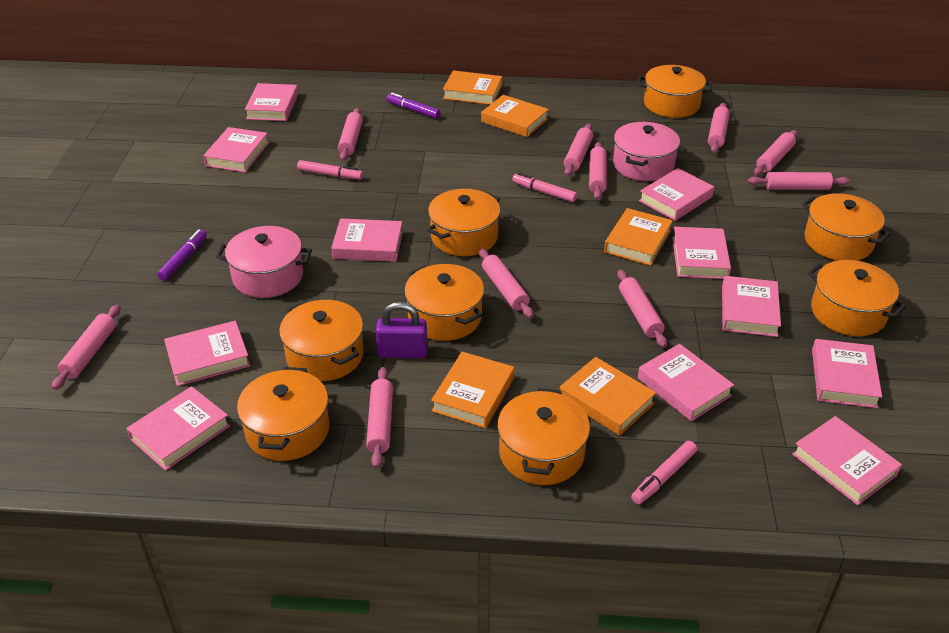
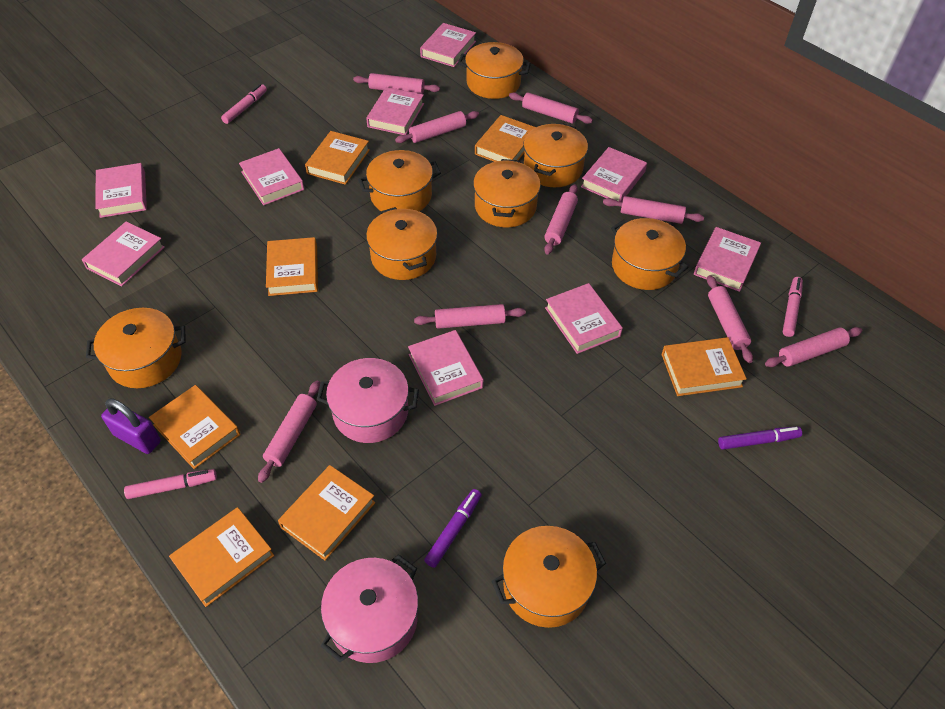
orange book: [431,352,514,428] [443,70,502,105] [481,95,549,137] [560,357,656,436] [604,208,673,266] = 5 -> [149,385,240,469] [169,507,274,607] [266,237,318,296] [278,465,376,561] [305,131,370,185] [475,115,536,162] [662,337,747,396] = 7
pink book: [126,386,230,471] [164,321,250,386] [203,127,269,172] [245,83,298,121] [331,218,403,262] [638,344,734,422] [639,168,714,221] [672,227,731,279] [722,276,781,337] [792,416,902,505] [812,339,882,408] = 11 -> [82,221,165,286] [95,163,147,218] [239,148,304,205] [366,87,424,135] [408,330,484,406] [420,23,476,67] [545,283,623,354] [581,147,647,202] [694,227,761,292] = 9
pink rolling pin: [52,305,120,390] [338,108,363,161] [366,367,393,468] [479,248,534,318] [564,124,593,176] [589,142,607,200] [617,269,667,348] [708,103,730,153] [748,172,850,190] [754,130,798,176] = 10 -> [258,381,320,483] [353,73,440,94] [395,111,479,143] [414,304,526,329] [509,92,593,124] [544,184,578,254] [603,196,704,224] [707,275,753,363] [765,327,862,367] = 9

